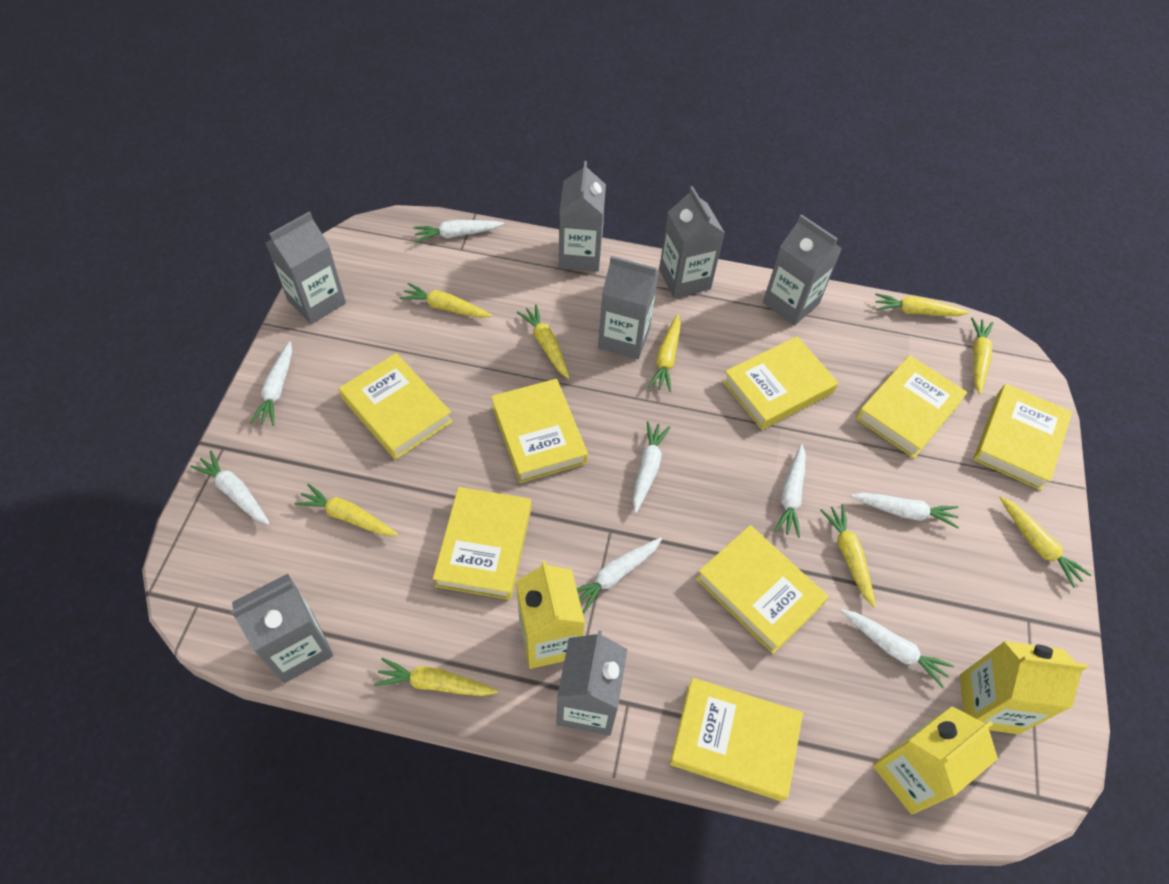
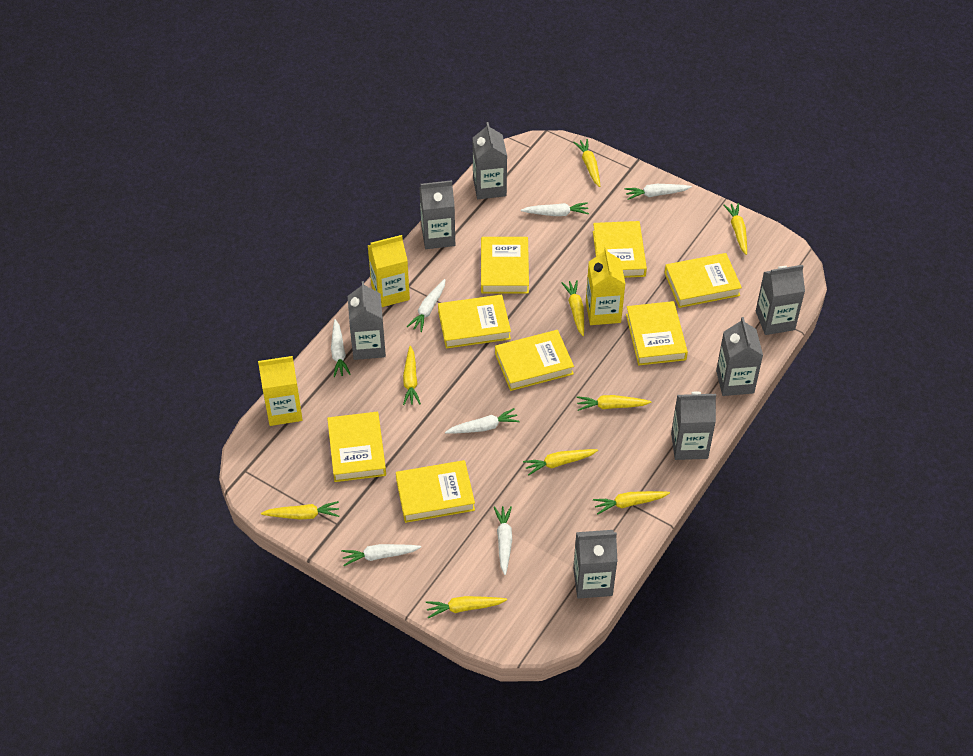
white carrot: [190,451,270,525] [250,341,292,426] [413,220,504,242] [577,538,662,613] [633,421,671,513] [774,444,806,538] [841,609,954,688] [850,493,959,528] = 8 -> [331,319,351,377] [341,544,421,566] [407,279,445,332] [445,408,520,434] [494,506,512,575] [521,202,589,216] [624,184,692,200] = 7

